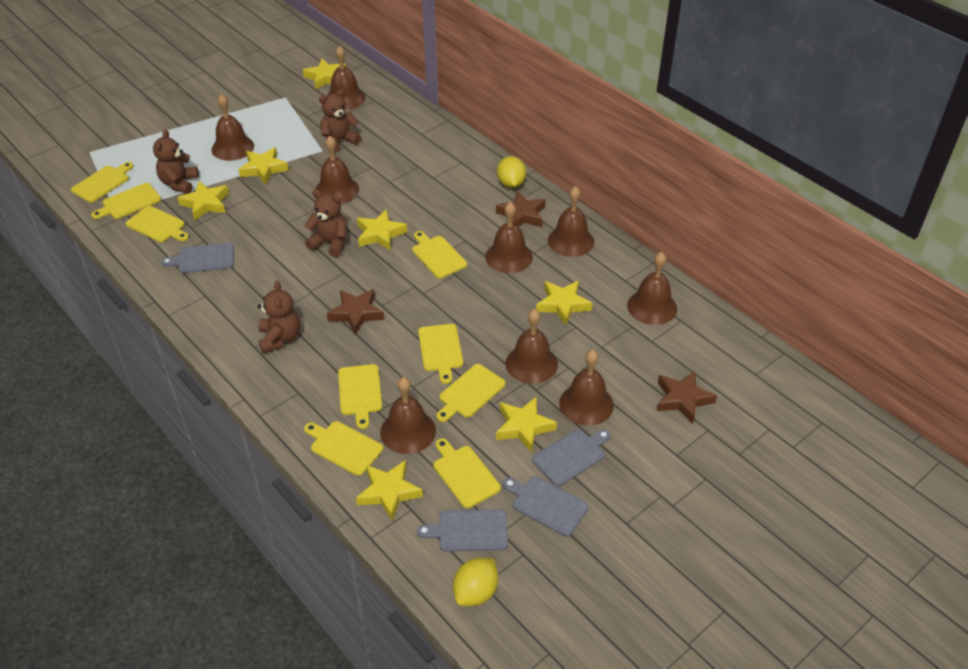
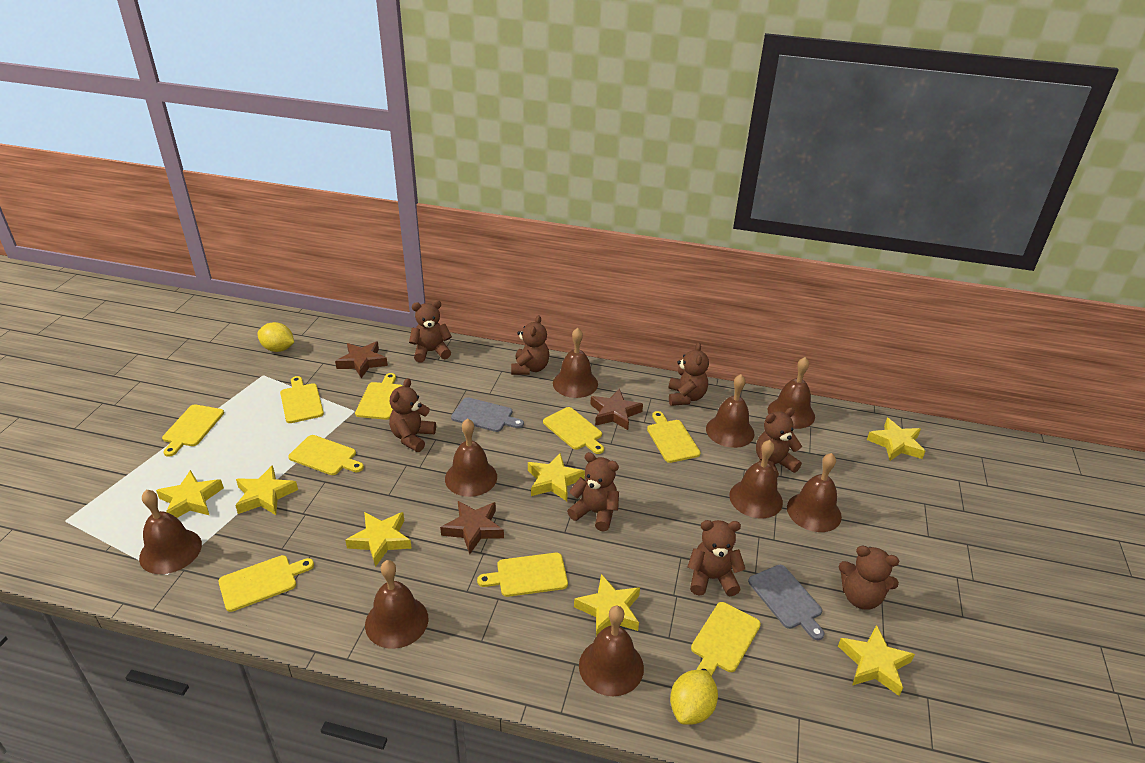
brown teddy bear: [153,129,199,194] [258,281,300,353] [305,189,346,257] [319,89,361,152] = 4 -> [389,378,436,452] [409,300,452,362] [511,315,549,375] [567,452,619,531] [669,342,709,406] [687,520,745,596] [756,407,802,477] [839,545,899,609] = 8
grey cutting board: [161,243,234,273] [417,509,508,552] [503,476,589,537] [532,429,611,486] = 4 -> [451,397,524,432] [748,565,824,640] = 2

